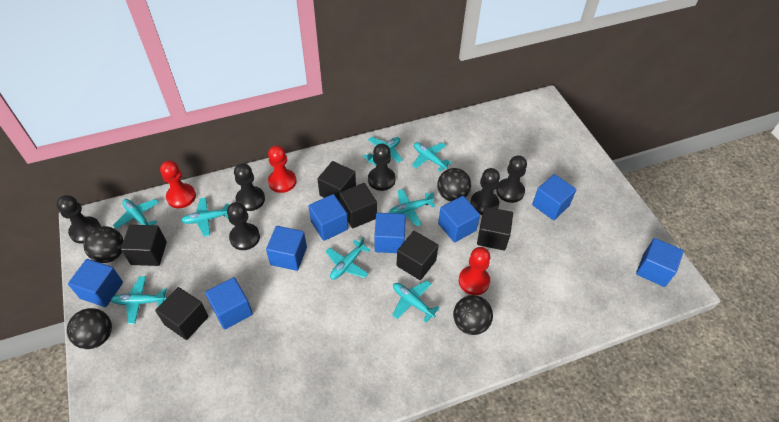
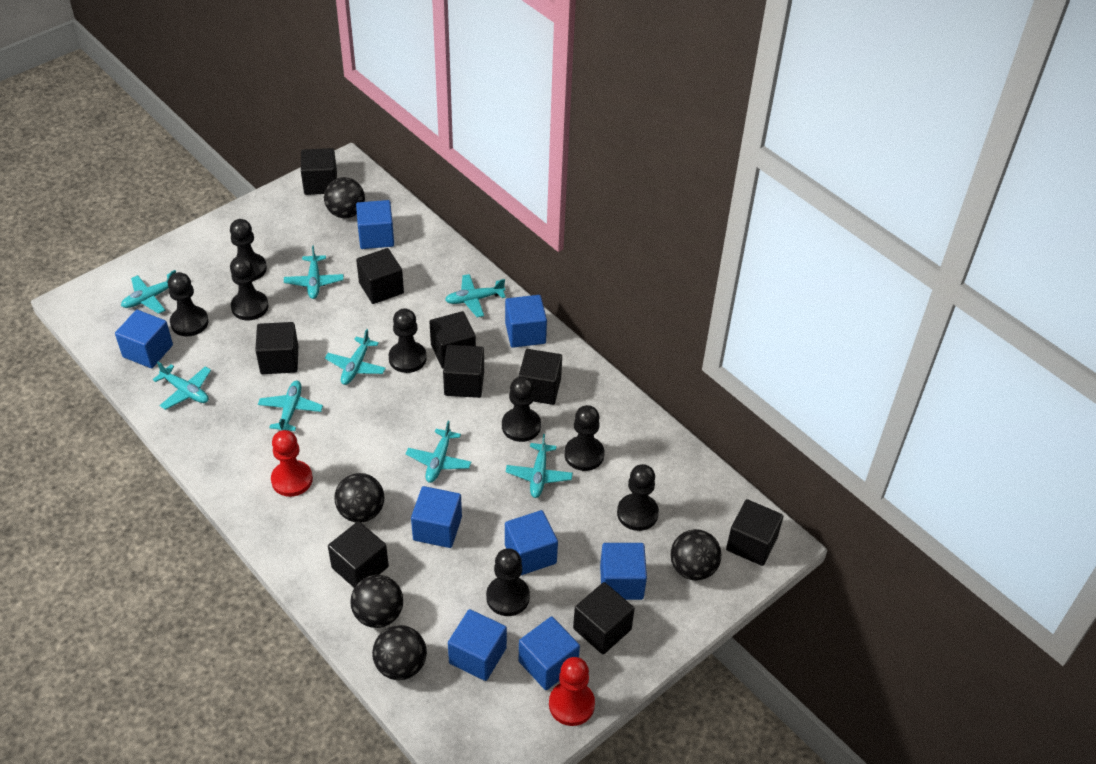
black ball: [67,308,112,349] [83,226,124,263] [437,168,471,201] [453,295,493,335] = 4 -> [324,177,365,218] [334,473,384,523] [350,575,403,628] [372,625,427,680] [670,529,721,581] = 5
black cube: [121,225,167,266] [155,287,209,340] [317,161,356,202] [339,183,377,228] [397,231,438,280] [477,207,513,251] = 6 -> [255,322,298,374] [301,148,337,195] [328,521,389,588] [356,248,404,304] [429,311,476,368] [443,345,484,398] [519,349,562,405] [573,582,635,654] [726,499,784,566] = 9
black pawn: [57,195,101,244] [227,202,260,250] [234,163,265,211] [368,143,396,191] [470,168,500,215] [496,155,527,203] = 6 -> [168,272,208,336] [230,219,267,281] [231,257,269,321] [389,308,427,373] [486,548,530,616] [502,376,541,442] [564,405,605,471] [617,464,659,531] = 8
red pawn: [160,161,196,208] [268,145,296,193] [459,247,490,295] = 3 -> [271,430,313,497] [549,657,595,726] = 2

